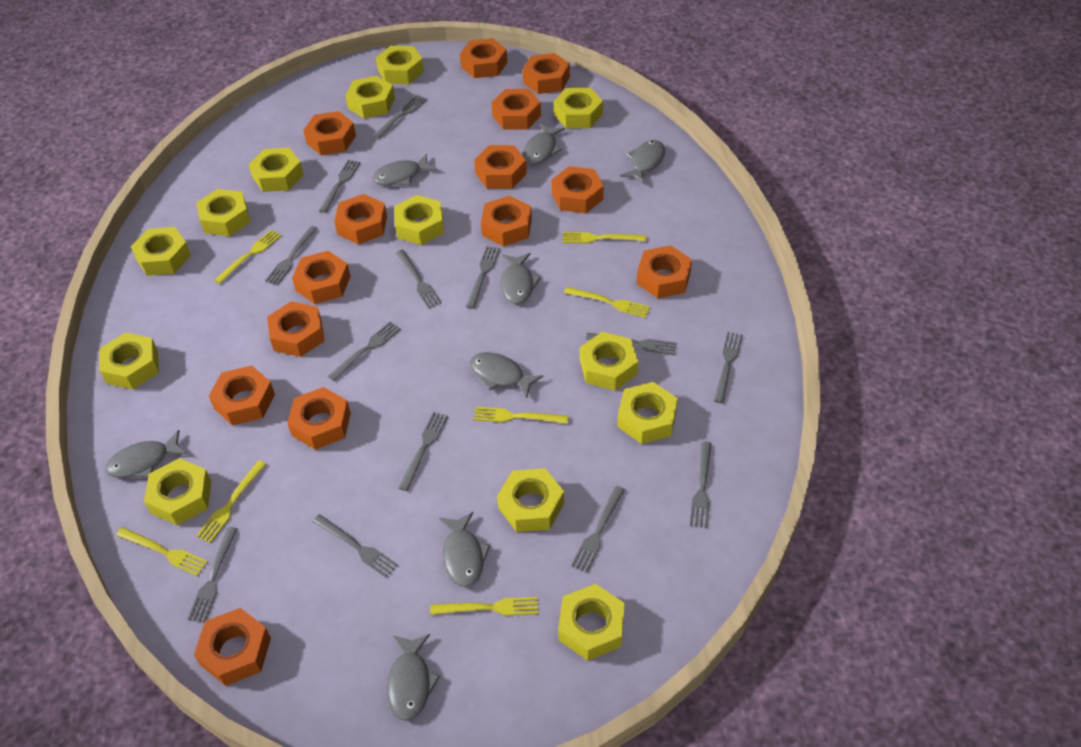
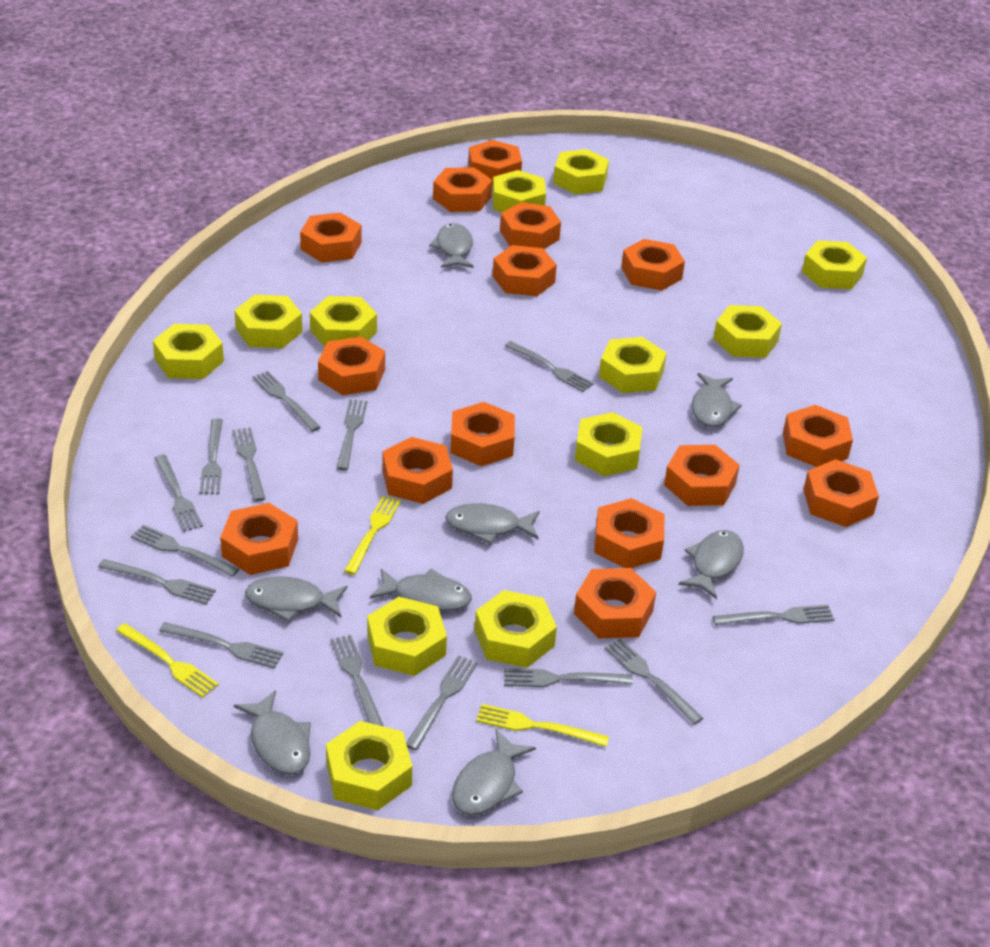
grey fork: [188,527,237,622] [265,226,318,285] [313,514,398,578] [319,160,360,213] [328,321,401,381] [373,95,427,138] [396,249,442,309] [399,412,448,491] [466,246,500,309] [571,486,625,573] [586,333,677,355] [690,441,712,528] [714,332,743,403] = 13 -> [98,559,216,605] [131,525,239,577] [155,454,203,531] [159,622,284,669] [200,418,223,494] [232,427,265,501] [252,371,321,432] [330,635,384,727] [337,399,367,470] [406,655,478,750] [504,668,633,687] [505,341,594,392] [604,638,703,724] [713,605,835,625] = 14
orange nut: [194,608,271,686] [209,366,275,426] [267,301,325,357] [287,387,351,450] [292,251,351,304] [303,111,356,155] [334,194,387,244] [460,38,507,78] [474,145,527,189] [481,196,532,246] [491,89,541,130] [523,53,570,94] [551,166,604,213] [637,245,692,298] = 14 -> [220,503,298,575] [300,213,362,263] [318,337,385,395] [382,437,453,504] [433,167,492,212] [450,402,515,466] [468,140,522,185] [493,245,557,296] [500,202,561,249] [574,568,656,639] [594,498,665,568] [621,239,685,291] [664,445,740,506] [783,405,853,467] [803,459,879,527] = 15
yellow fork: [116,527,208,576] [196,460,266,543] [215,230,281,284] [430,597,538,616] [473,407,569,424] [562,232,646,243] [564,287,650,318] = 7 -> [116,623,219,698] [344,496,401,575] [476,704,609,747] = 3
yellow nut: [99,332,159,389] [131,227,191,276] [144,458,211,525] [196,189,250,236] [249,148,304,192] [345,76,395,119] [376,46,424,84] [394,195,444,245] [497,468,564,532] [554,88,603,128] [558,584,625,661] [580,332,638,391] [617,382,678,444] = 13 -> [153,324,224,379] [234,295,302,348] [310,296,377,347] [326,721,412,810] [367,597,447,676] [475,590,557,668] [492,170,546,212] [553,149,609,194] [575,412,642,476] [599,337,667,393] [713,305,782,358] [802,240,867,289] = 12

